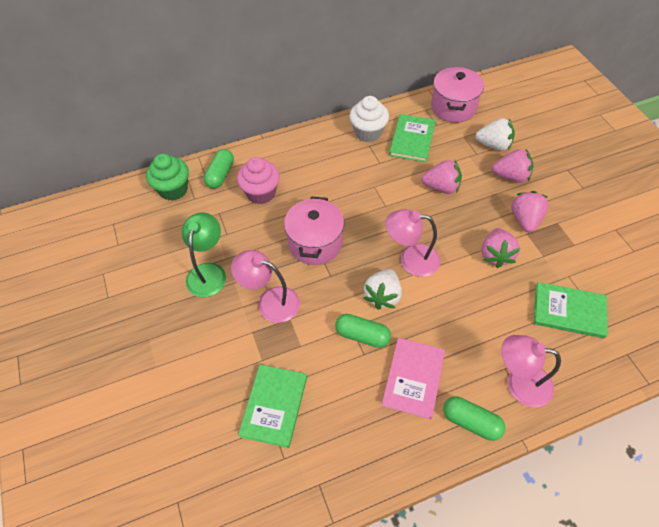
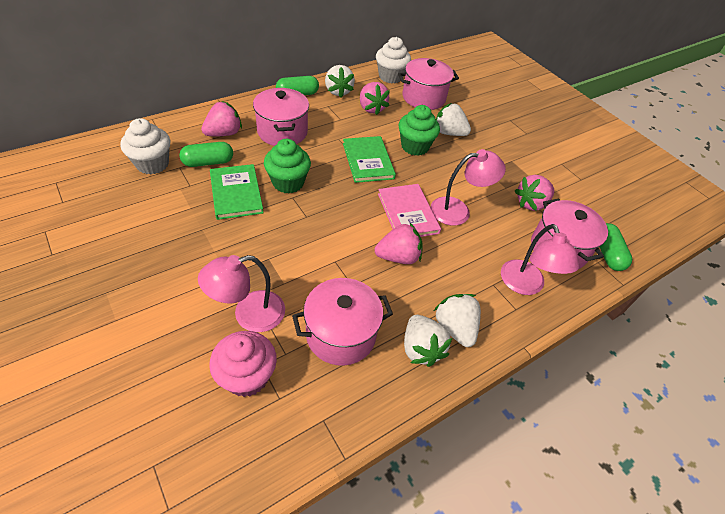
green book: [238,365,307,448] [389,114,436,162] [534,282,608,338] = 3 -> [210,164,264,220] [343,136,396,183] = 2
green cupcake: [146,154,189,201] = 1 -> [264,139,311,193] [399,105,440,156] = 2
green lamp: [182,213,226,297] = 1 -> none = 0
pink pot: [284,196,344,265] [431,67,484,123] = 2 -> [253,88,309,146] [292,278,393,366] [398,58,459,110] [531,199,608,269] = 4
white cupcake: [350,96,389,142] = 1 -> [120,118,170,175] [376,37,411,83] = 2
white strawberry: [364,269,402,310] [475,118,515,151] = 2 -> [325,65,355,98] [404,315,452,367] [434,294,481,347] [436,103,471,136] = 4

